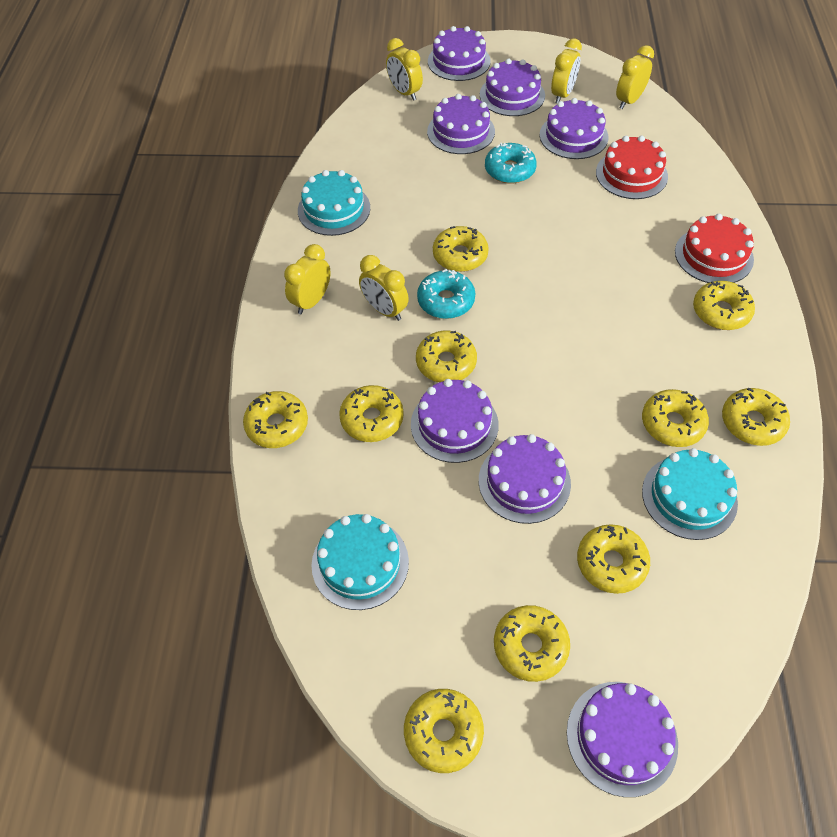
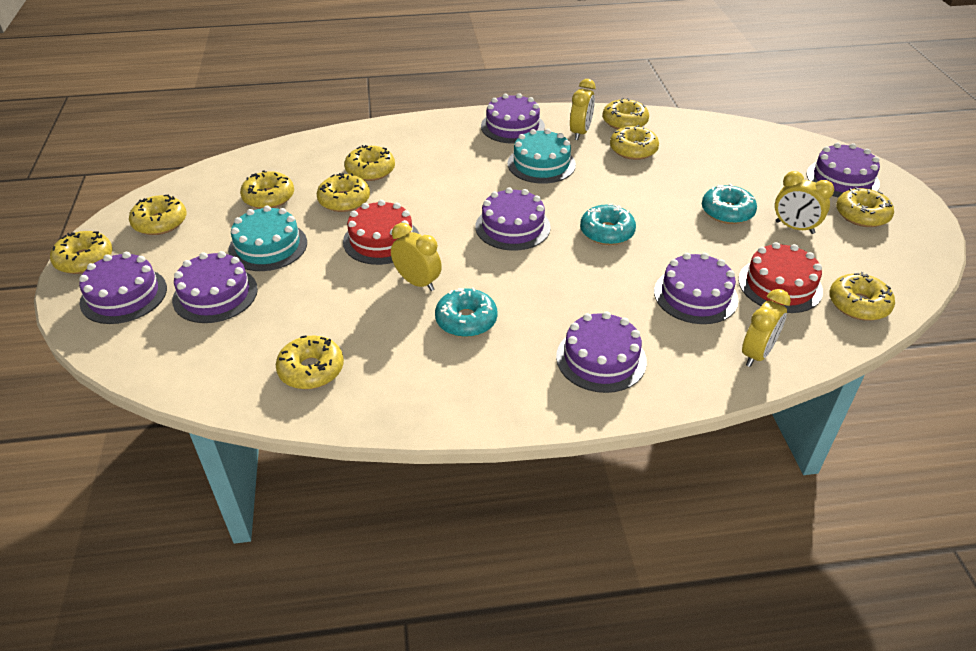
turquoise cake: [298,170,370,236] [311,514,409,610] [642,448,738,540] = 3 -> [228,206,307,271] [508,129,576,184] = 2
turquoise donut: [417,269,475,319] [485,143,537,184] = 2 -> [435,287,498,337] [580,203,636,245] [702,184,757,224] = 3
yellow clock: [284,244,331,314] [359,255,409,321] [386,38,423,101] [551,39,582,103] [616,45,654,109] = 5 -> [391,223,442,291] [570,79,595,140] [742,289,791,367] [775,171,834,234] = 4

